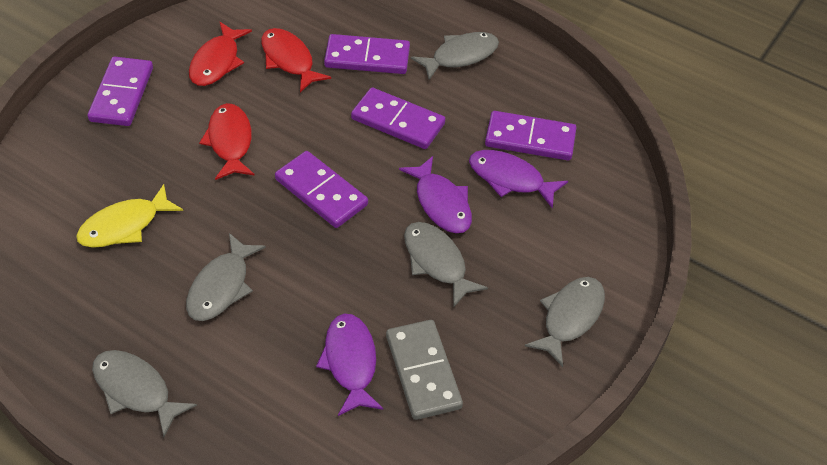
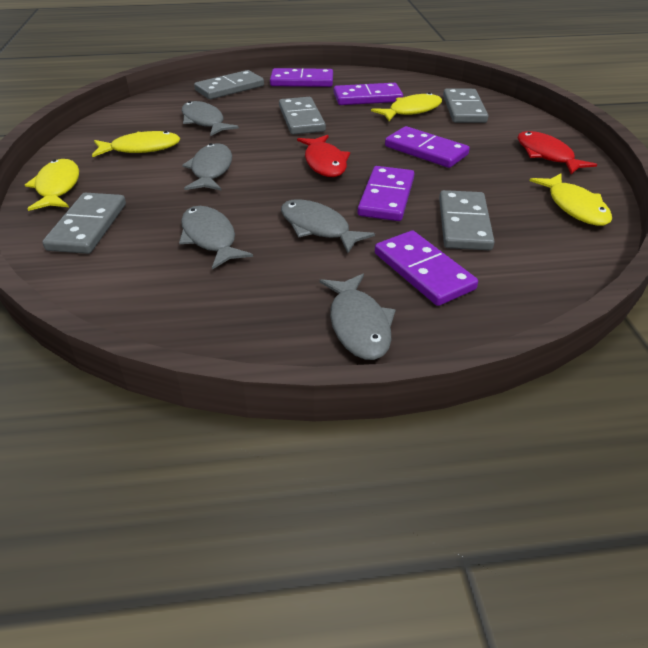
grey domino: [386,320,463,420] = 1 -> [42,193,126,254] [194,70,264,99] [279,97,326,135] [439,190,494,250] [443,89,488,123] = 5
purple fish: [316,313,383,416] [399,156,472,233] [469,150,568,208] = 3 -> none = 0
red fish: [189,22,252,86] [199,103,255,180] [261,28,331,92] = 3 -> [297,135,350,177] [518,131,597,174] = 2
yellow fish: [76,184,183,248] = 1 -> [25,159,79,211] [92,131,181,157] [371,92,442,121] [530,173,612,226] = 4

